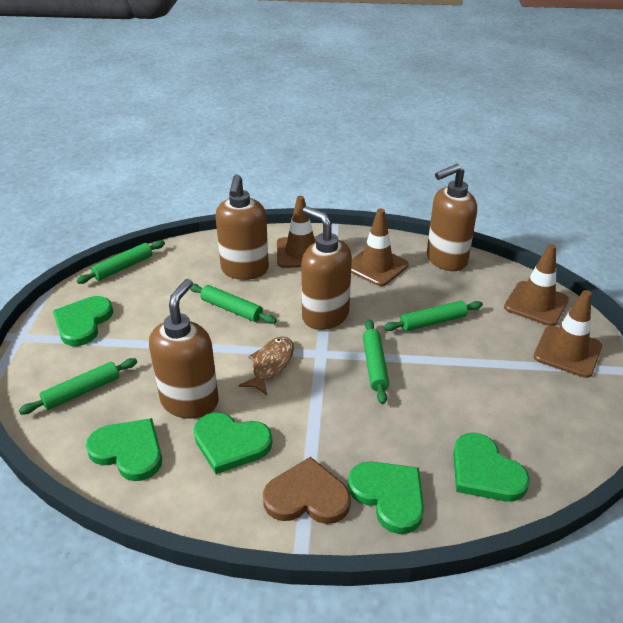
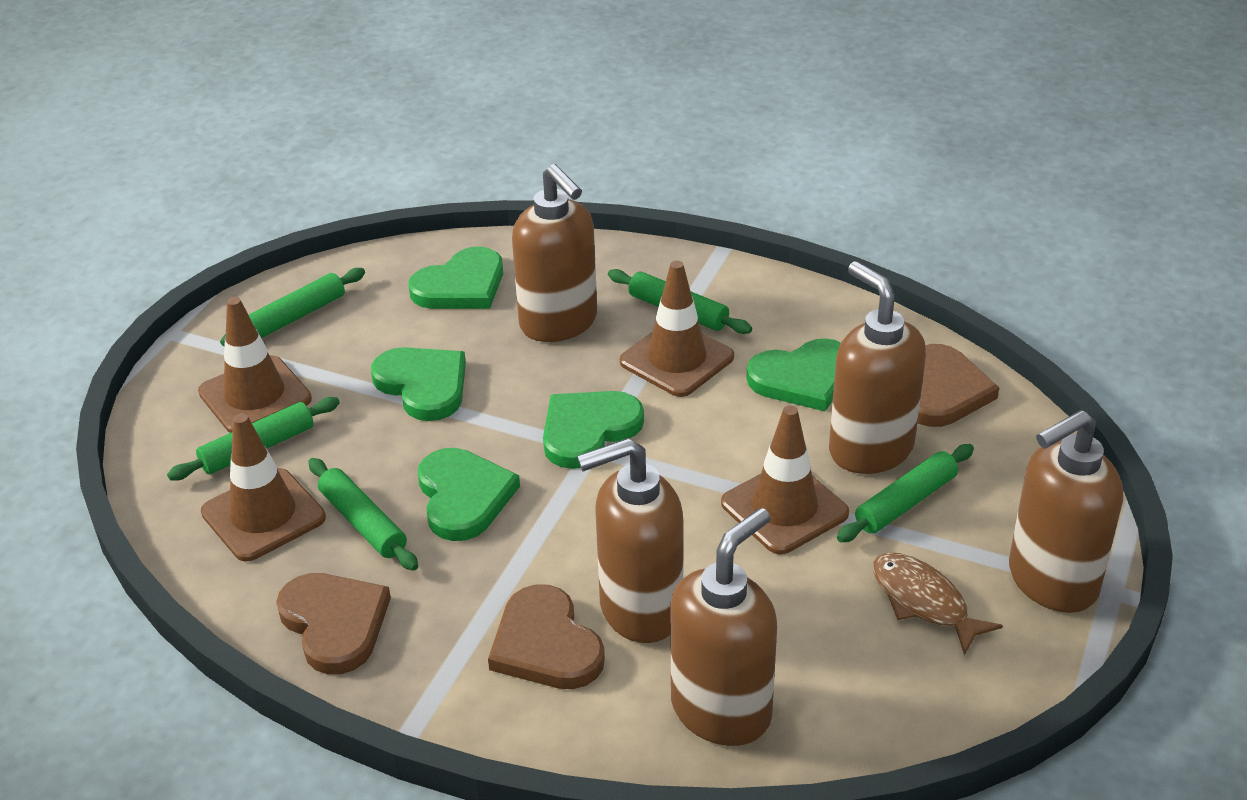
brown heart: [263,457,351,524] = 1 -> [276,573,391,674] [488,584,605,689] [917,344,999,427] = 3
brown soap dispenser: [149,279,219,418] [216,174,269,280] [301,207,352,330] [427,164,477,271] = 4 -> [512,164,597,342] [577,438,683,643] [670,508,777,746] [829,261,926,474] [1009,410,1123,613] = 5

